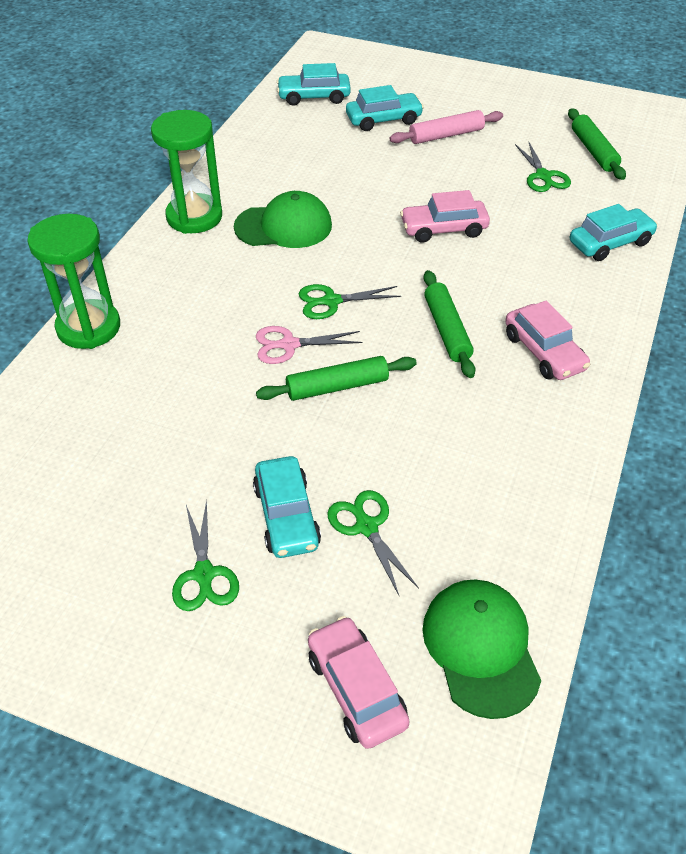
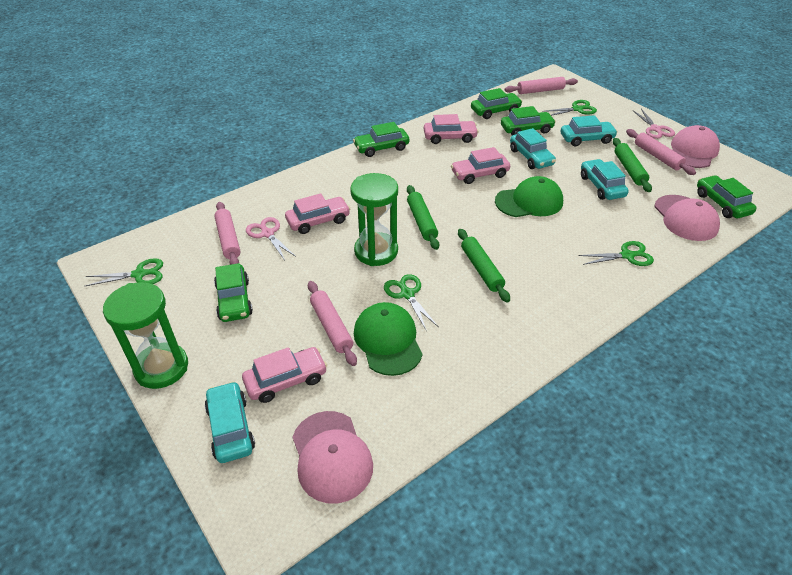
green car: none = 0 -> [214,263,253,322] [353,122,410,157] [471,88,523,119] [501,106,556,135] [697,175,757,218] = 5
pink cap: none = 0 -> [292,411,373,504] [654,195,720,241] [671,125,720,168] = 3
pink car: [308,616,410,749] [400,190,490,243] [505,301,590,380] = 3 -> [242,347,327,403] [285,193,350,234] [424,114,479,144] [451,147,510,184] = 4
pink rolling pin: [389,110,503,144] = 1 -> [214,202,240,265] [308,281,357,366] [505,77,578,94] [626,129,696,175] = 4
pink scissors: [256,326,362,364] = 1 -> [246,217,296,260] [632,109,675,139] = 2

